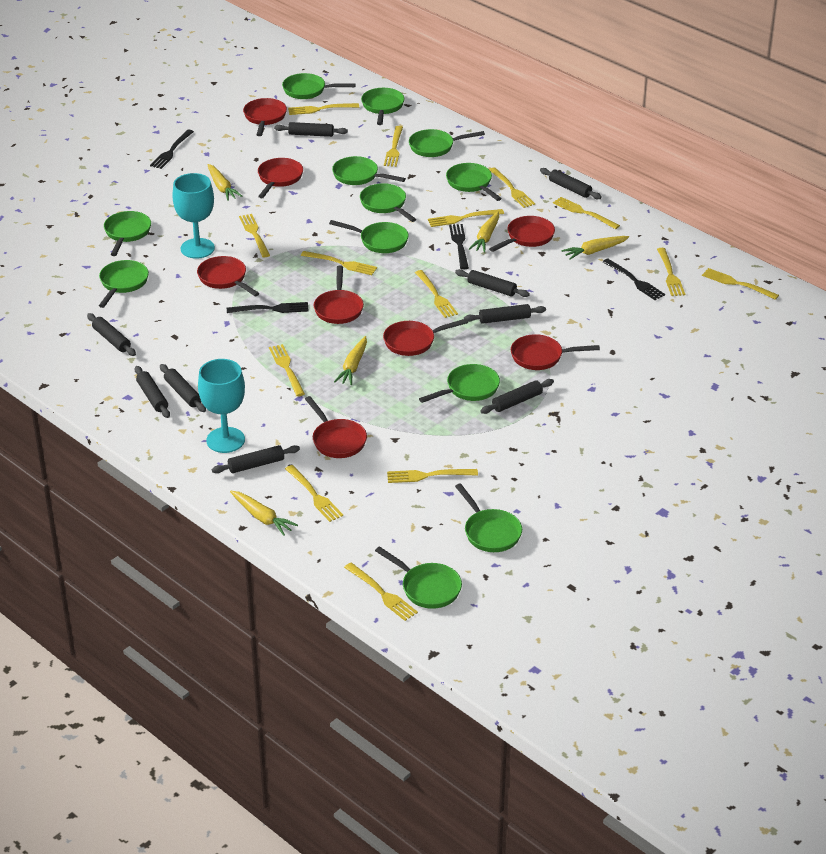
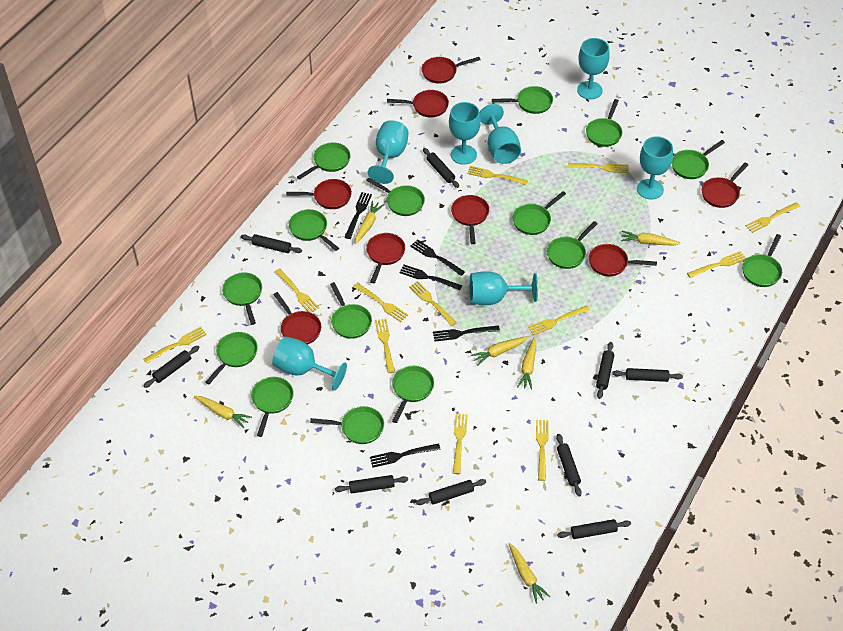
black fork: [150,130,194,169] [227,302,309,313] [449,224,469,270] [602,258,665,300] = 4 -> [344,192,372,239] [370,443,441,468] [399,265,462,290] [410,239,465,276] [433,326,500,342] = 5
green pan: [99,260,149,308] [104,211,151,256] [282,73,356,99] [329,220,409,253] [332,156,406,185] [360,183,416,222] [361,88,404,125] [375,546,462,609] [409,129,485,157] [419,364,500,403] [446,163,502,201] [455,483,522,552] = 12 -> [205,332,258,384] [222,272,262,325] [251,377,294,437] [289,209,339,251] [297,142,351,180] [310,406,384,444] [330,282,372,339] [366,178,425,216] [392,366,434,423] [492,86,553,114] [513,191,566,235] [547,221,597,269] [586,99,623,147] [672,140,725,179] [742,234,782,287] = 15
turquoise goblet: [172,173,215,259] [198,359,245,453] = 2 -> [272,336,347,391] [368,120,409,184] [449,102,481,165] [470,271,538,305] [480,104,521,164] [577,38,610,99] [637,136,673,199] = 7
yellow carrot: [207,164,243,201] [230,491,298,536] [334,336,367,385] [469,212,499,253] [562,236,629,260] = 5 -> [194,396,252,428] [355,201,384,244] [471,336,529,366] [509,543,551,604] [517,337,536,390] [621,231,681,245] = 6
yellow fork: [239,214,270,257] [269,344,305,396] [285,465,343,522] [288,103,359,115] [301,251,377,275] [344,563,418,621] [384,126,403,167] [387,469,478,483] [415,270,458,318] [428,209,504,227] [489,167,535,208] [553,197,620,229] [657,248,685,296] [702,268,779,300] = 14 -> [144,327,207,364] [275,268,319,313] [353,283,408,322] [375,319,395,373] [409,281,457,326] [453,414,468,474] [467,166,528,185] [528,306,590,336] [536,420,548,481] [568,163,629,173] [687,251,746,278] [745,202,800,233] = 12

